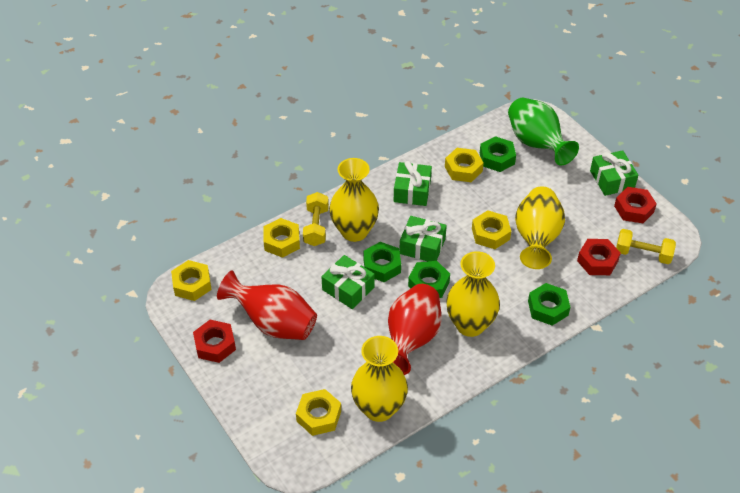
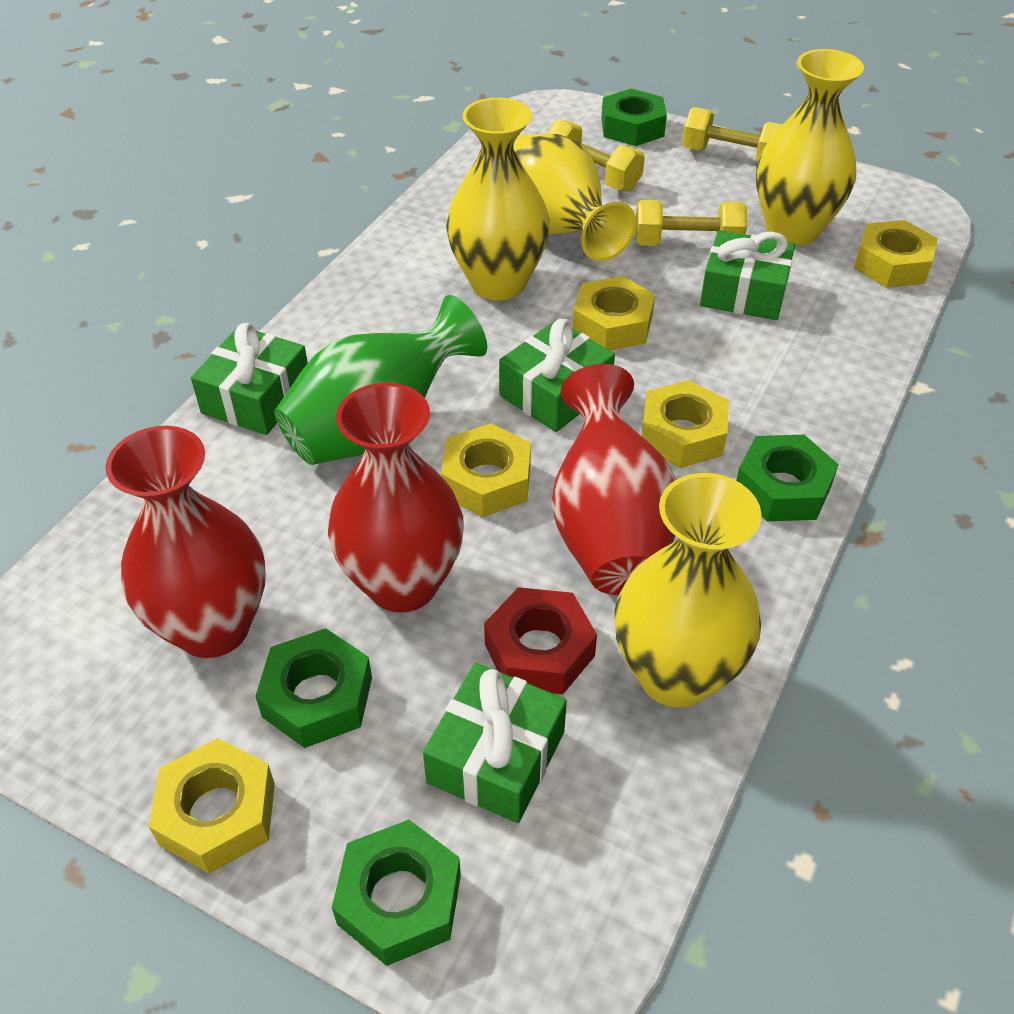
red nut: [193,320,236,363] [577,239,621,275] [614,187,657,223] = 3 -> [484,587,597,694] = 1
red vase: [217,270,317,340] [388,284,442,375] = 2 -> [105,426,266,658] [328,383,464,613] [551,364,677,595] = 3
yellow dumbbell: [303,192,329,246] [616,229,676,264] = 2 -> [547,119,645,192] [635,199,747,246] [682,107,783,162] = 3

